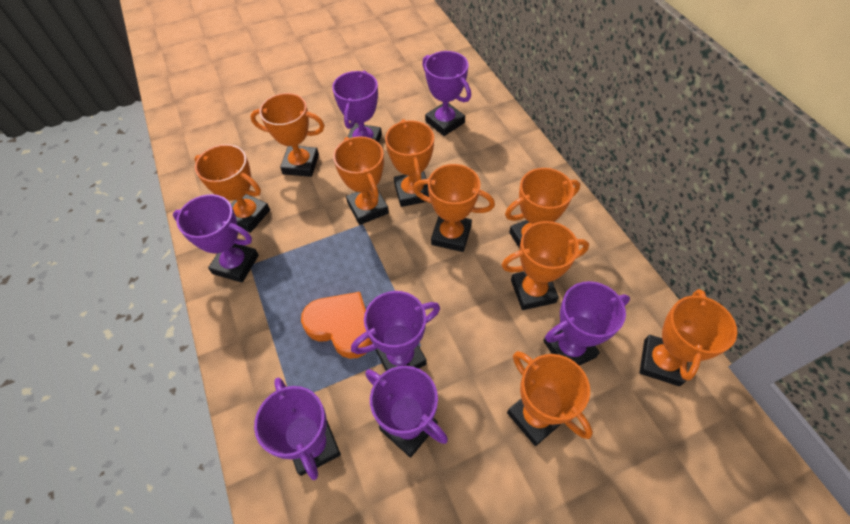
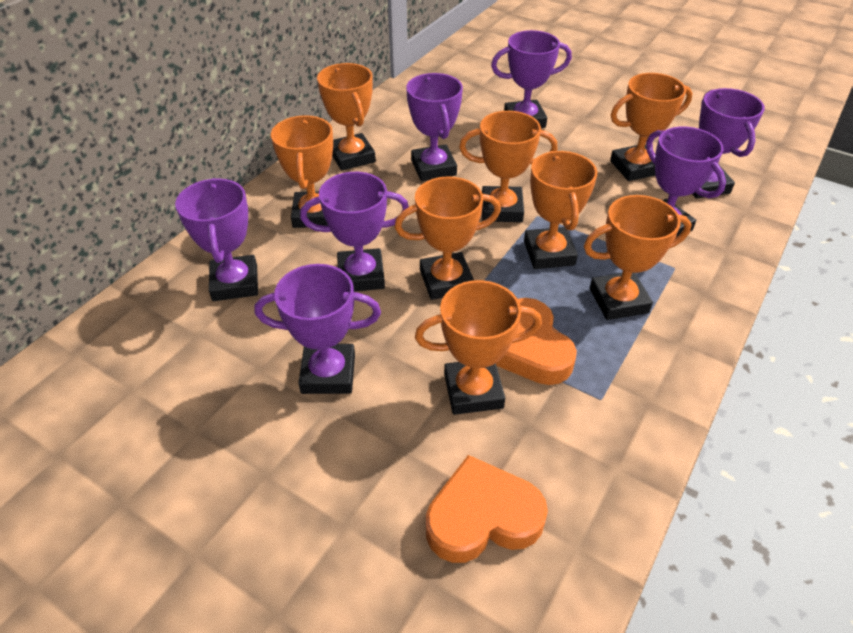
orange heart: [301,292,373,359] = 1 -> [426,455,548,563] [496,298,577,385] = 2
orange trophy: [194,144,270,233] [250,93,325,177] [333,136,389,225] [385,119,434,207] [413,164,495,252] [502,221,589,310] [505,168,580,249] [507,351,593,446] [639,289,737,386] = 9 -> [271,115,333,228] [317,63,376,171] [395,176,501,300] [415,280,542,415] [459,111,557,222] [524,151,597,269] [584,195,692,320] [610,73,693,181] = 8

